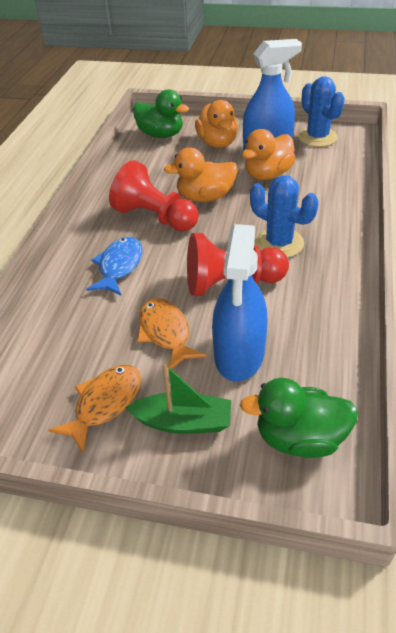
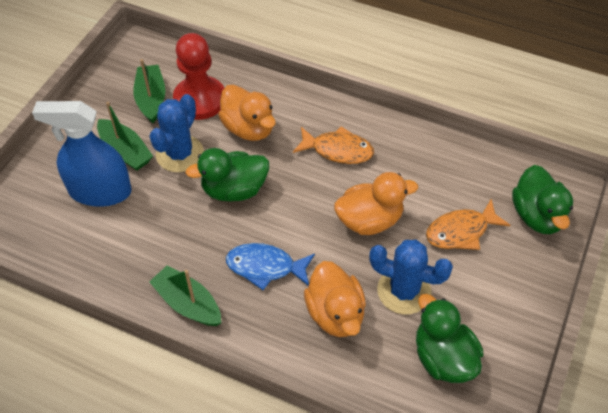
blue spray bottle: [212,224,267,382] [243,39,302,150] = 2 -> [32,101,132,207] = 1
green boat: [125,363,231,434] = 1 -> [97,102,153,171] [133,59,165,123] [149,265,221,326] = 3
green duck: [133,89,189,138] [240,378,358,458] = 2 -> [185,148,269,202] [416,294,484,383] [512,165,573,234] = 3
red pawn: [109,160,199,232] [187,233,289,296] = 2 -> [173,33,224,120] = 1

